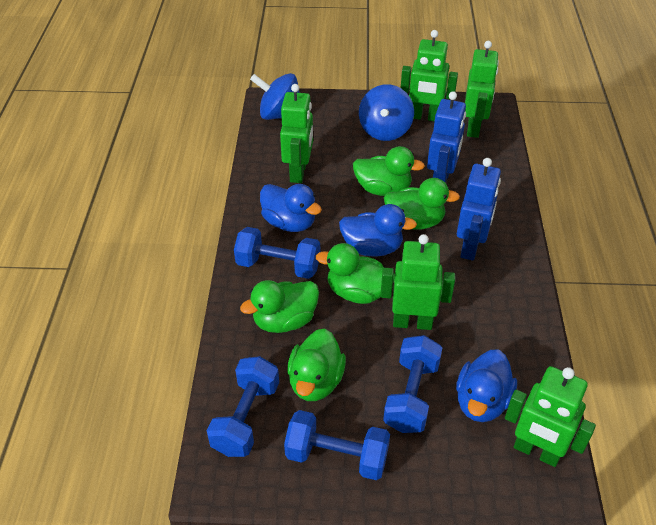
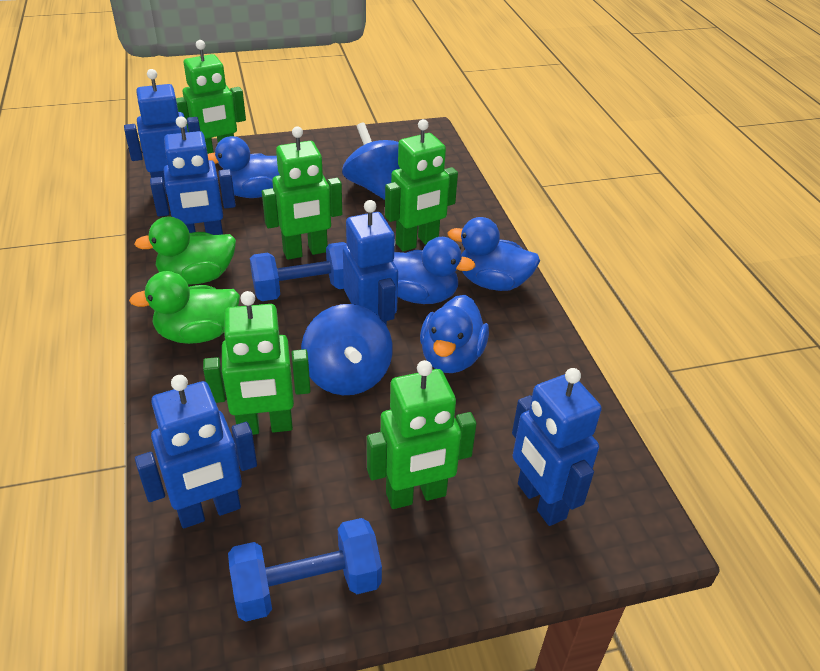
blue duck: [260,184,322,232] [339,204,417,257] [456,350,517,422] = 3 -> [208,136,280,198] [393,237,475,304] [420,295,489,373] [447,217,540,291] = 4
blue dumbbell: [207,356,279,457] [234,227,320,279] [284,410,390,480] [383,335,443,433] = 4 -> [228,518,382,622] [250,242,347,301] = 2
blue robot: [427,91,466,182] [457,158,501,261] = 2 -> [124,69,200,194] [135,375,257,528] [150,116,236,235] [343,200,398,326] [512,368,602,526] = 5
green duck: [240,280,319,333] [287,328,346,401] [316,243,395,304] [353,146,425,196] [384,178,460,229] = 5 -> [129,271,240,344] [134,217,236,285] = 2

